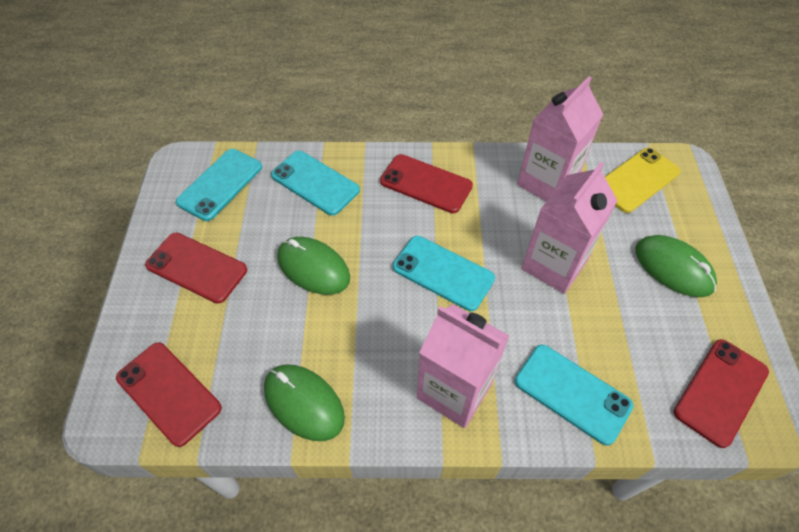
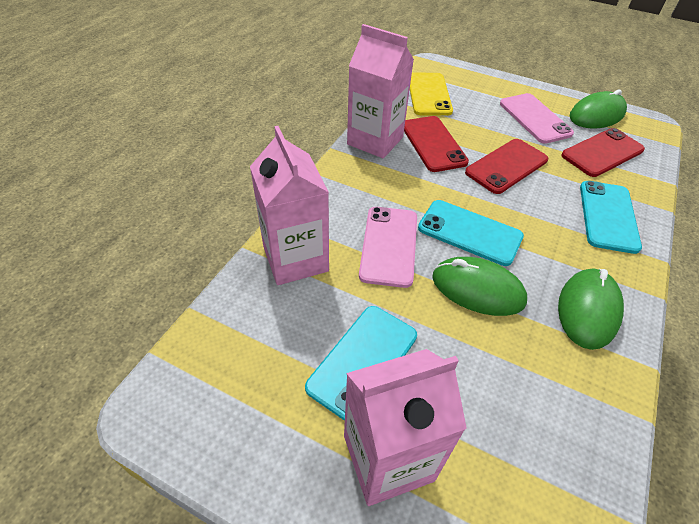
pink phone: none = 0 -> [359,207,417,288] [500,93,574,144] = 2
red phone: [116,342,222,447] [145,233,247,304] [380,154,473,213] [674,339,769,448] = 4 -> [404,116,469,172] [465,139,548,194] [561,128,645,177] = 3
turquoise phone: [176,149,262,221] [271,151,360,216] [393,236,495,311] [515,345,633,445] = 4 -> [305,306,417,421] [418,200,524,266] [580,181,642,254] = 3

